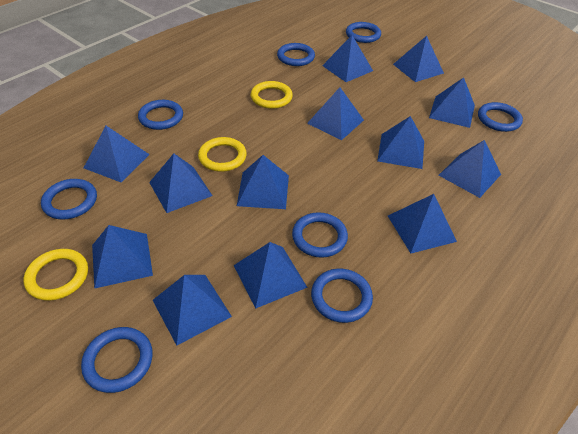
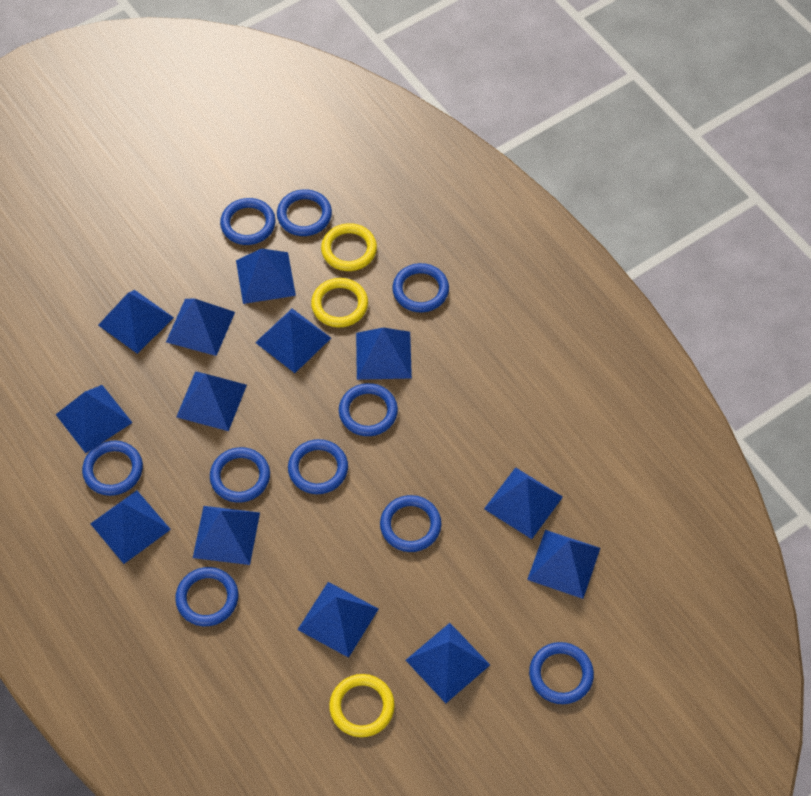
blue ring: [41,179,97,220] [81,327,153,393] [138,100,183,130] [277,43,315,66] [292,212,348,258] [311,269,373,323] [346,22,381,43] [478,102,523,132] = 8 -> [82,441,143,496] [175,567,238,626] [210,447,270,503] [220,198,276,245] [277,189,332,236] [288,439,348,494] [339,383,398,436] [380,495,442,552] [392,263,449,312] [529,642,594,704] = 10

